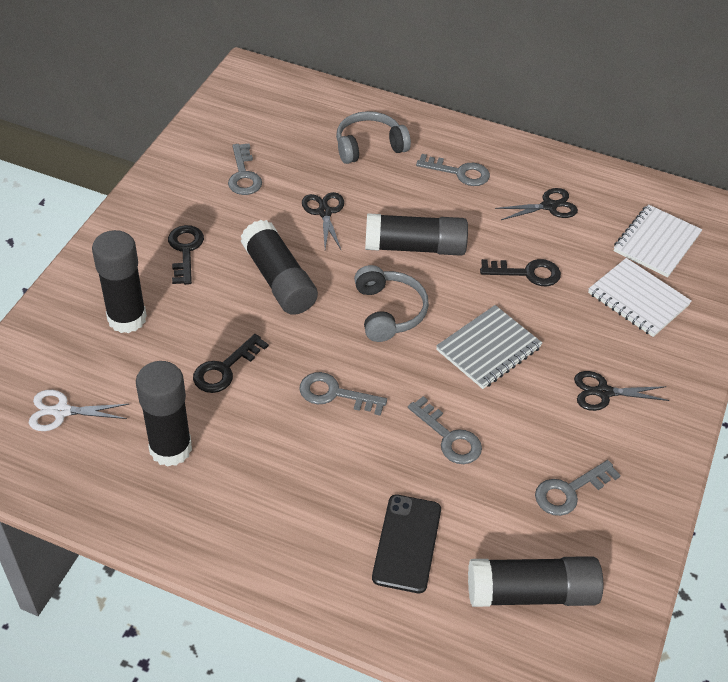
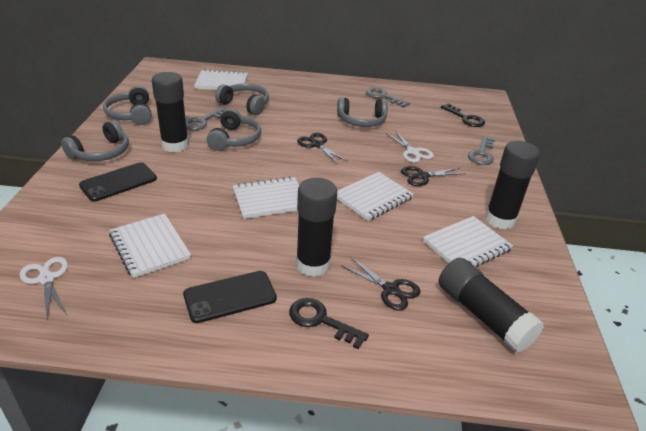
black glue stick: [92,230,147,333] [136,361,192,467] [241,220,318,315] [365,213,468,256] [468,556,603,607] = 5 -> [152,72,189,153] [296,178,337,277] [439,258,544,353] [485,141,540,229] = 4
black key: [168,225,204,285] [193,334,269,393] [480,259,561,286] = 3 -> [289,298,369,349] [441,103,485,127] = 2
black phone: [372,495,441,593] = 1 -> [79,162,157,202] [183,271,277,323] = 2
grey headphones: [336,111,411,164] [354,265,429,342] = 2 -> [61,120,129,161] [103,86,152,125] [207,108,261,151] [215,83,269,115] [337,97,388,127] = 5
grey key: [228,143,262,195] [299,372,387,416] [408,396,482,464] [416,154,490,186] [535,460,621,516] = 5 -> [186,107,226,130] [366,87,410,108] [468,136,495,165] = 3
grey notebook: [436,305,542,389] = 1 -> none = 0
white notebook: [588,258,692,337] [614,204,702,277] = 2 -> [109,213,191,278] [194,69,248,92] [233,176,299,219] [337,172,414,221] [423,216,513,267] = 5
white scissors: [29,390,129,431] = 1 -> [20,257,68,318] [386,131,434,163] = 2

